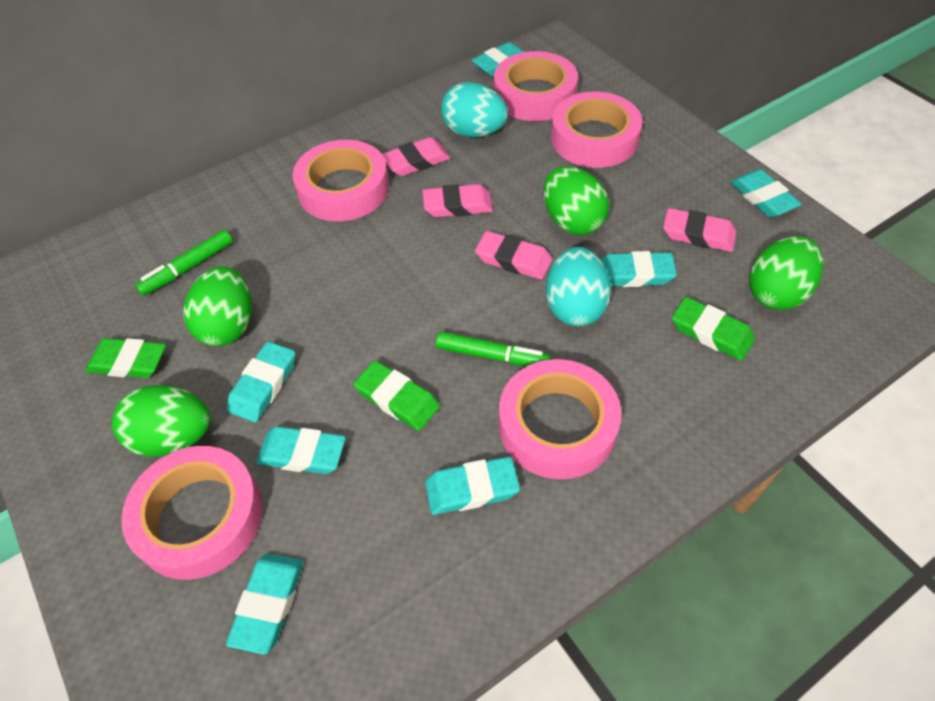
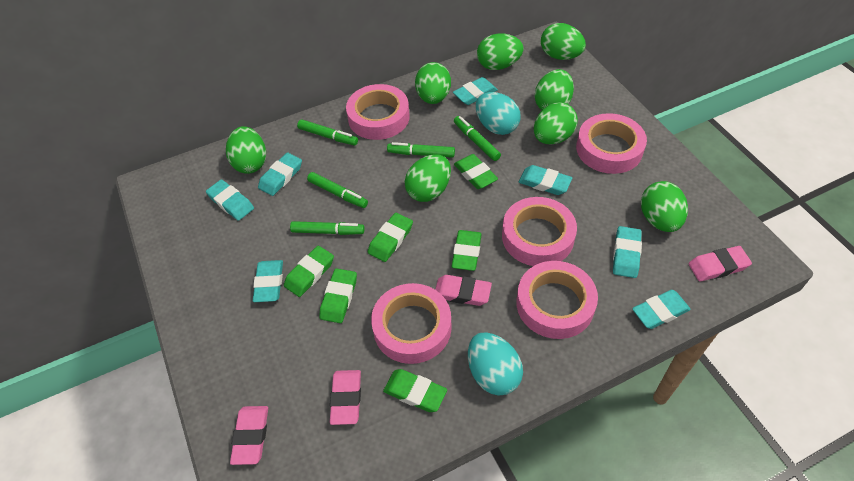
green egg: [112,385,210,457] [183,266,252,346] [543,166,609,235] [749,236,824,310] = 4 -> [226,126,266,174] [405,154,451,202] [415,62,451,104] [477,34,523,70] [534,102,578,145] [535,69,574,110] [541,23,586,60] [641,181,688,232] = 8
green eraser: [85,338,166,378] [353,361,440,431] [672,297,755,361] = 3 -> [284,246,334,297] [319,268,357,323] [368,213,413,262] [383,369,447,412] [452,230,482,271] [454,154,498,189] = 6
green marker: [135,230,233,296] [436,332,551,366] = 2 -> [290,221,364,235] [297,119,358,146] [307,172,368,208] [387,142,455,158] [454,116,501,161] = 5

